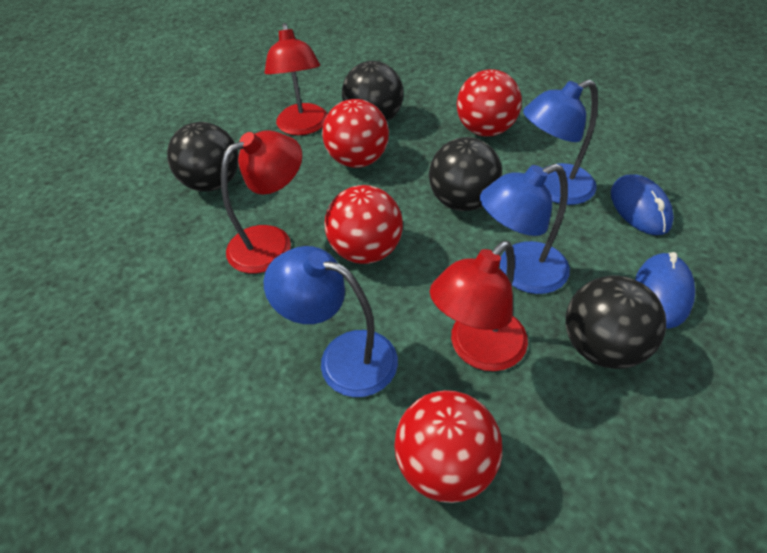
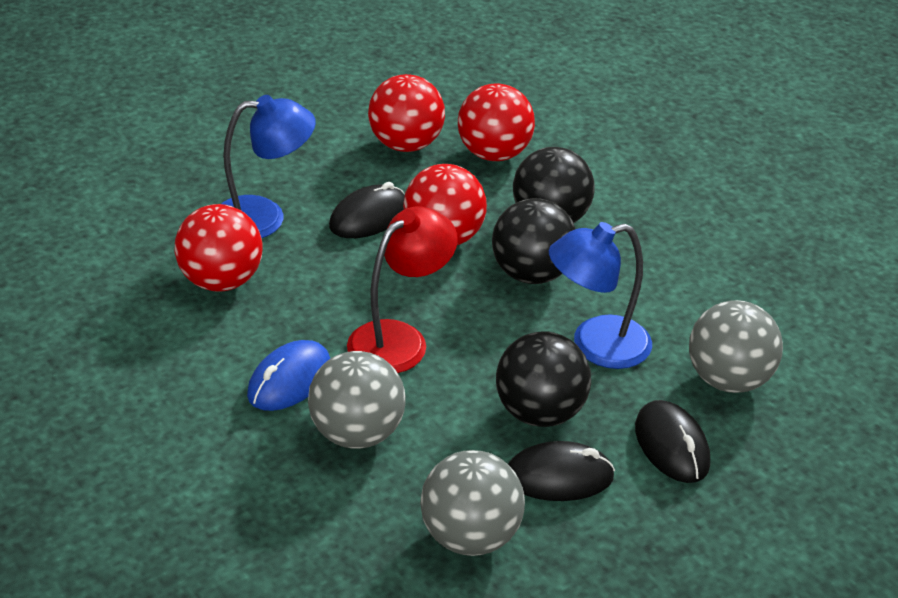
black ball: [167,122,239,192] [342,61,403,122] [429,137,502,211] [565,275,666,369] = 4 -> [492,198,575,284] [496,331,591,427] [513,147,595,223] = 3
black mouse: none = 0 -> [329,182,405,238] [508,441,615,501] [635,400,710,483] = 3
blue lamp: [263,246,398,397] [480,164,570,294] [523,80,598,205] = 3 -> [221,95,316,238] [549,222,652,369] = 2
blue mouse: [611,174,674,235] [635,252,695,329] = 2 -> [247,340,330,411] = 1
grey ball: none = 0 -> [308,351,406,449] [420,450,525,556] [689,300,783,393] = 3
red lamp: [221,130,302,273] [265,23,328,135] [430,241,528,371] = 3 -> [347,207,458,373] = 1

